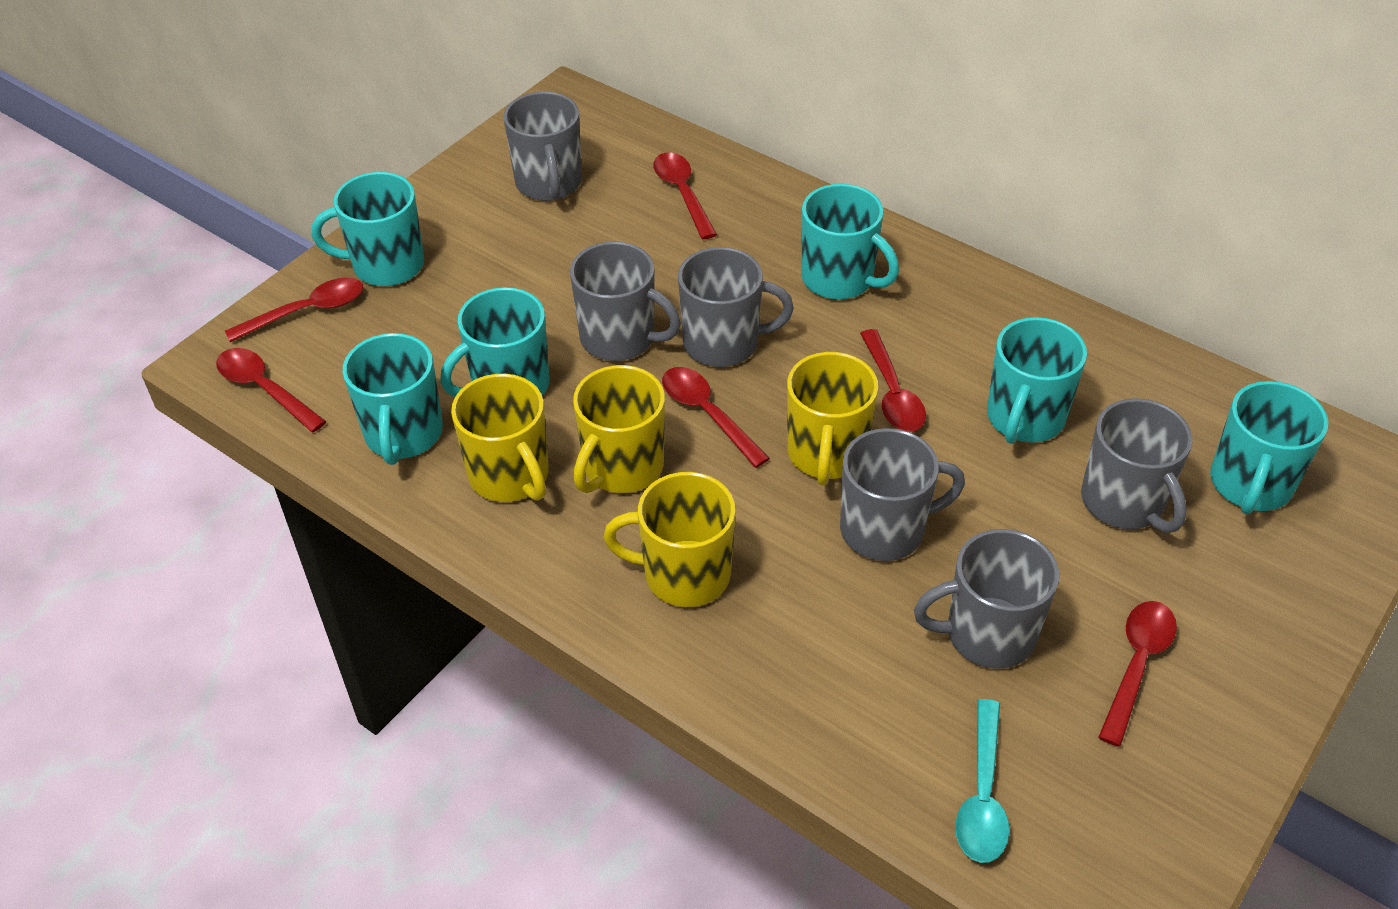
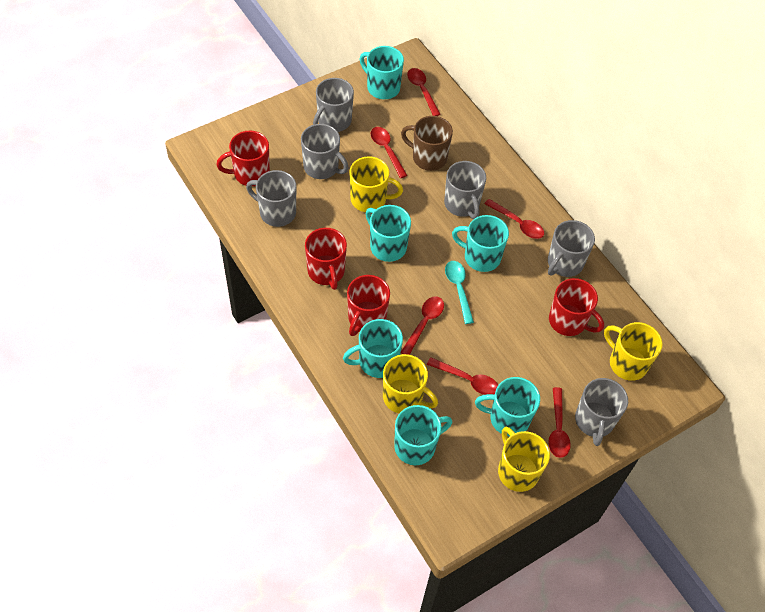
brown mug: none = 0 -> [401,116,453,171] = 1
red mug: none = 0 -> [216,131,270,186] [305,228,347,290] [347,275,390,336] [549,278,604,336] = 4

